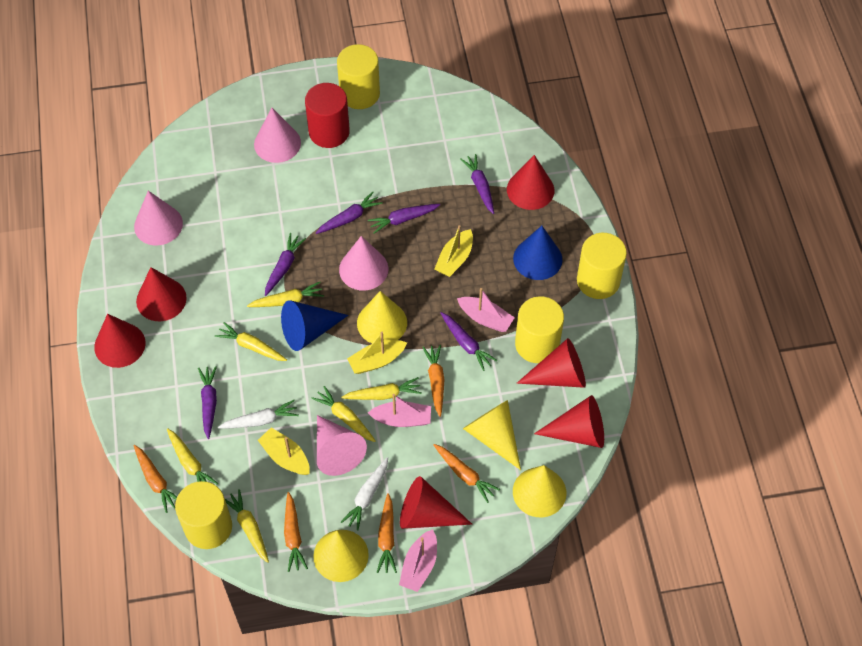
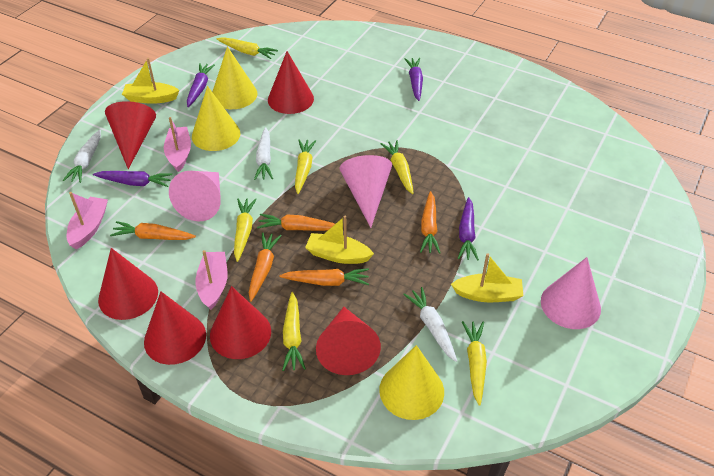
blue cone: [281,300,348,351] [513,226,563,280] = 2 -> none = 0
pink cone: [134,191,183,246] [254,108,301,163] [317,415,367,476] [339,236,388,291] = 4 -> [169,171,221,221] [340,155,392,228] [541,257,601,329] = 3
purple carrot: [198,366,217,439] [265,233,306,296] [316,192,383,234] [368,204,440,234] [441,312,498,371] [461,154,494,214] = 6 -> [93,171,173,187] [187,63,215,107] [404,58,423,101] [458,197,479,260] = 4
red cylinder: [305,83,350,148] = 1 -> none = 0
white carrot: [218,400,299,429] [341,457,388,530] = 2 -> [63,130,101,183] [254,127,273,180] [403,287,457,362] = 3
yellow cone: [313,530,369,582] [357,291,407,343] [463,400,521,470] [513,465,566,518] = 4 -> [192,86,240,151] [212,46,257,109] [379,345,444,420] = 3
yellow cylinder: [175,481,232,549] [337,44,380,109] [515,296,564,363] [577,233,627,299] = 4 -> none = 0

